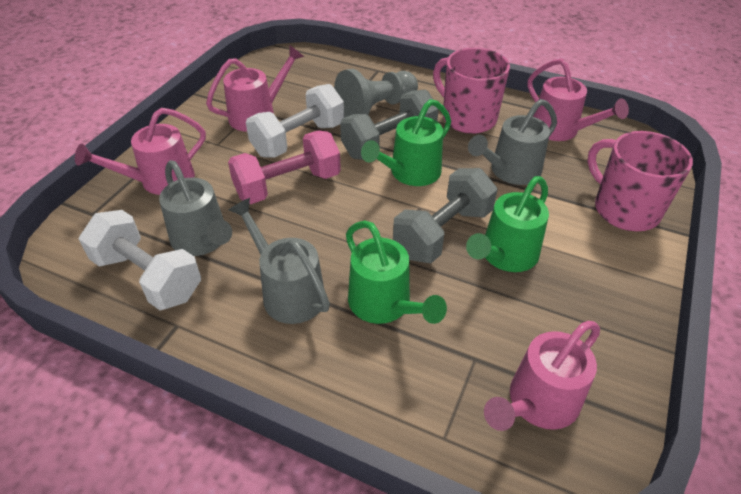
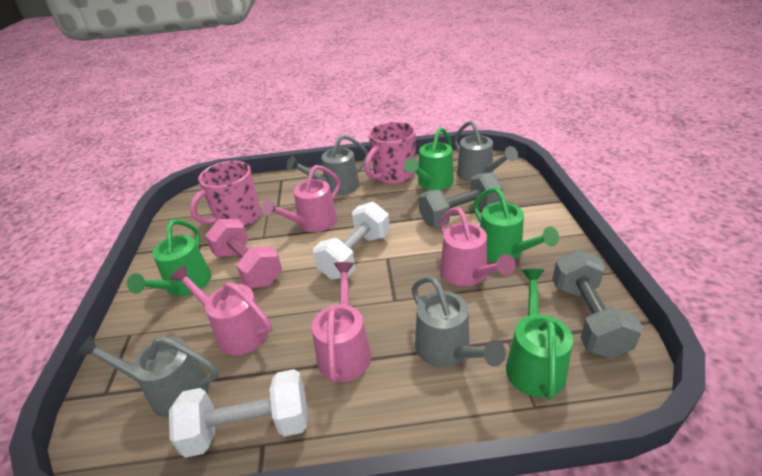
green watering can: [346,220,447,324] [361,99,451,186] [466,176,549,272] = 3 -> [127,219,211,296] [404,127,454,190] [473,187,559,262] [506,269,573,400] = 4
grey pawn: [334,69,418,118] = 1 -> none = 0
grey watering can: [159,160,232,256] [229,198,330,324] [468,99,557,185] = 3 -> [76,335,219,418] [287,134,368,195] [412,276,506,367] [454,121,518,182] = 4

